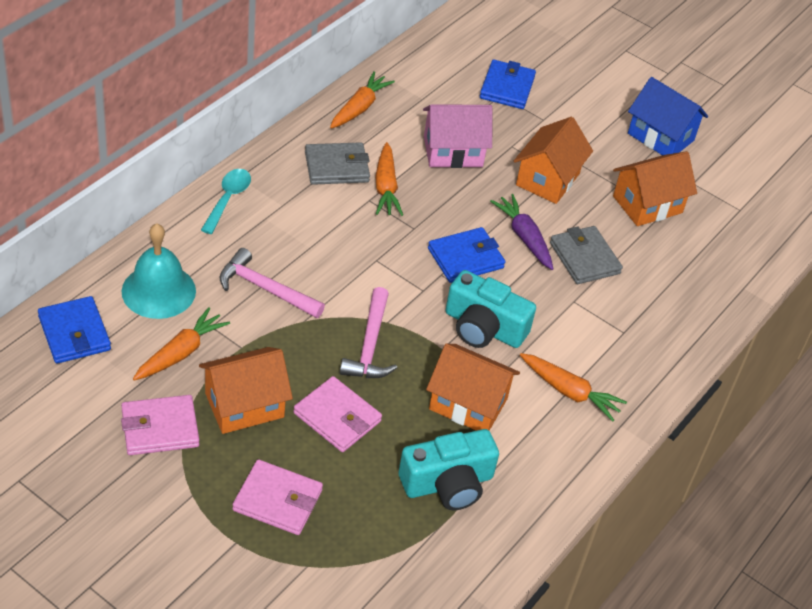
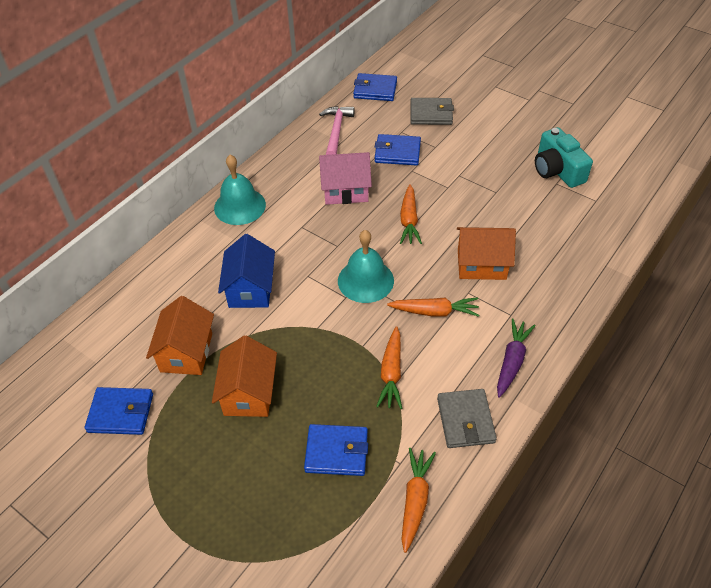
blue wallet: [38,296,111,364] [428,227,505,283] [480,60,536,109] = 3 -> [85,387,153,435] [304,424,368,476] [353,73,397,101] [375,134,421,166] = 4
orange house: [199,347,293,434] [426,344,520,431] [514,117,593,204] [613,151,697,226] = 4 -> [146,296,214,375] [212,335,277,417] [457,227,516,280] = 3
pink hammer: [219,248,325,318] [340,287,397,378] = 2 -> [319,106,355,155] = 1
pink wallet: [121,395,199,455] [233,459,323,535] [293,376,382,452] = 3 -> none = 0
turquoise bell: [122,223,196,319] = 1 -> [214,155,266,225] [338,230,394,303] = 2
turquoise camera: [399,429,499,510] [446,270,536,348] = 2 -> [535,127,593,188] = 1
turquoise spoon: [201,169,251,234] = 1 -> none = 0

